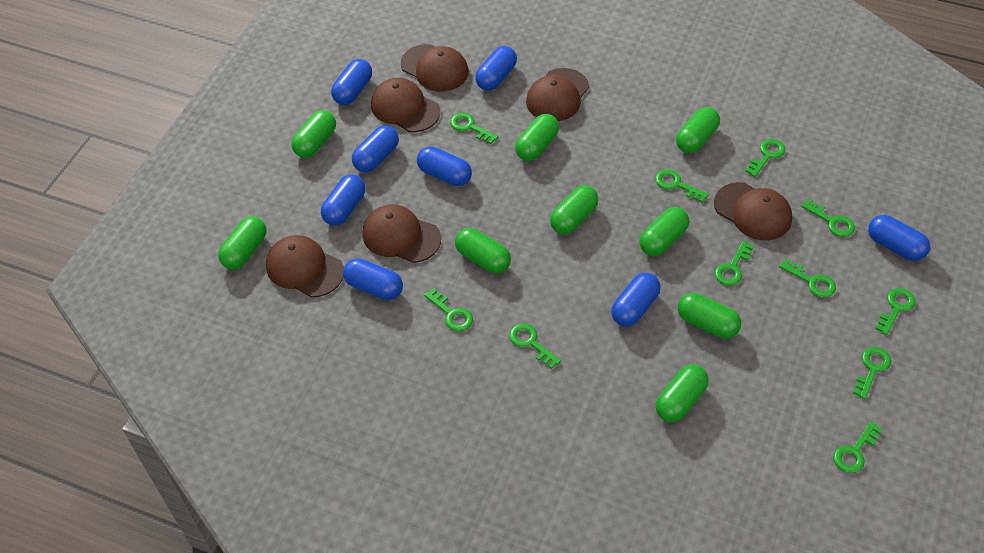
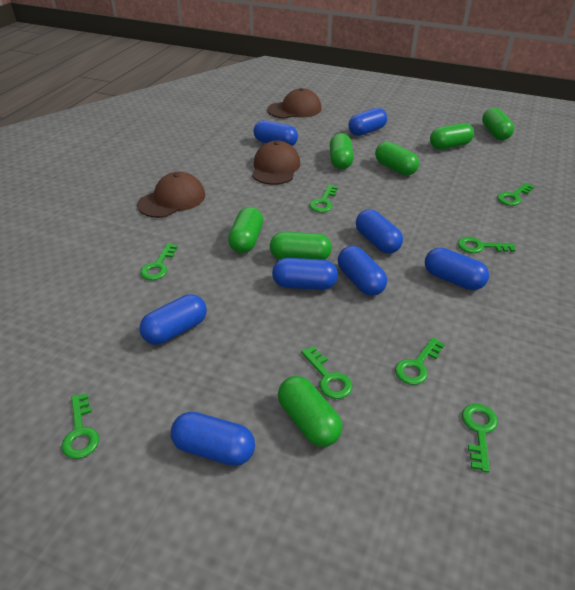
brown cap: [266,235,344,297] [362,205,441,263] [371,78,440,132] [401,44,469,91] [526,68,589,121] [714,182,792,240] = 6 -> [137,172,205,218] [252,141,300,185] [267,88,322,119] = 3
green capsule: [218,217,267,269] [291,110,336,158] [455,228,511,273] [515,114,559,161] [550,185,598,234] [639,207,689,256] [655,365,709,422] [676,107,720,153] [678,293,741,339] = 9 -> [228,207,263,253] [270,232,332,260] [278,376,343,447] [330,133,354,169] [375,142,419,176] [430,123,474,150] [482,107,514,140] = 7
green key: [424,288,473,331] [450,113,498,144] [509,323,561,369] [655,169,709,202] [715,241,754,286] [745,139,785,177] [779,258,836,298] [801,199,855,237] [833,421,883,473] [853,347,891,399] [875,288,916,335] = 11 -> [62,393,99,459] [140,243,178,280] [301,346,352,399] [309,185,338,213] [395,337,445,385] [458,237,515,253] [462,404,498,472] [497,183,534,206] = 8

